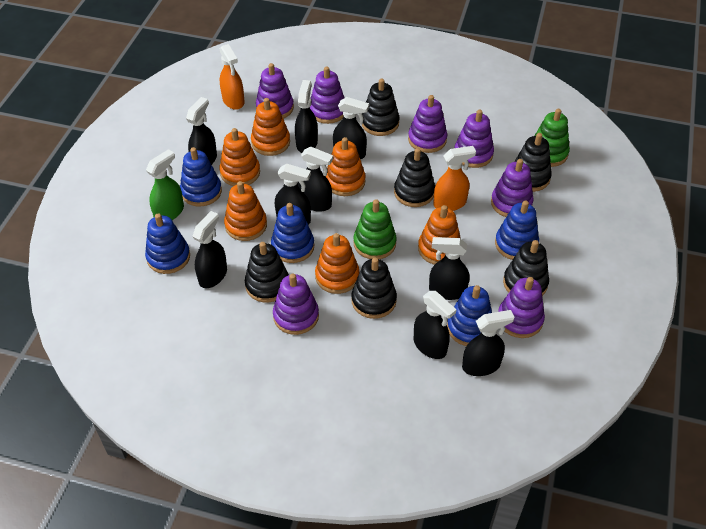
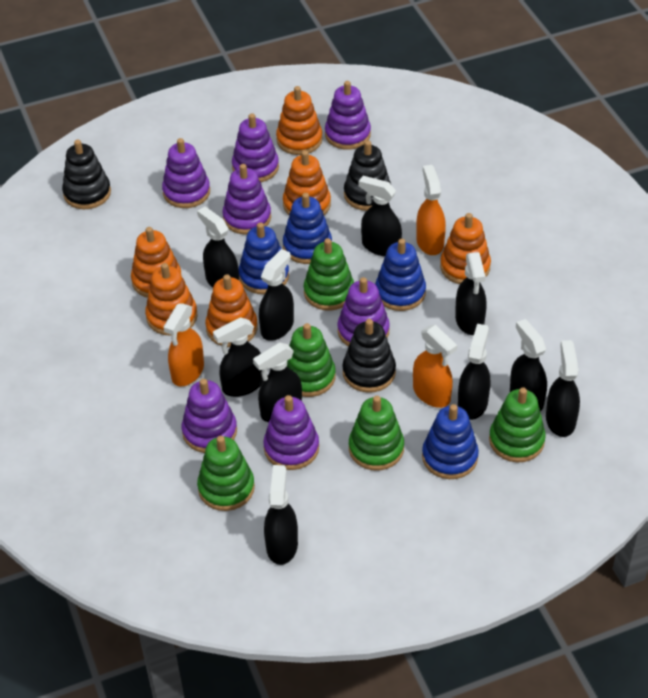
black spray bottle: [186,97,217,165] [192,211,227,288] [275,164,311,225] [295,80,318,153] [298,146,333,212] [333,97,369,159] [414,291,456,359] [429,237,469,300] [462,310,515,376] = 9 -> [197,207,239,288] [213,317,264,397] [253,343,302,422] [259,249,294,341] [264,465,298,565] [359,176,402,256] [455,252,486,335] [458,324,490,420] [510,319,547,411] [546,340,580,437] = 10
black stacking toy: [245,242,289,302] [351,258,397,319] [362,79,399,136] [394,148,435,207] [503,240,549,296] [515,133,552,192] = 6 -> [62,139,111,209] [342,319,396,393] [344,140,391,211] = 3
blue stacking toy: [145,213,190,274] [180,147,222,207] [271,203,314,263] [447,285,492,346] [495,200,539,260] = 5 -> [239,223,289,294] [283,193,332,264] [375,239,426,311] [422,404,479,479] = 4
green spray bottle: [146,149,184,220] = 1 -> none = 0
green stacking toy: [353,199,397,259] [534,109,570,167] = 2 -> [197,436,255,511] [287,323,336,397] [304,238,354,311] [349,396,404,471] [489,387,546,462] = 5
orange spray bottle: [220,44,244,110] [433,146,476,211] = 2 -> [163,304,204,387] [413,325,457,408] [416,165,446,255] = 3

